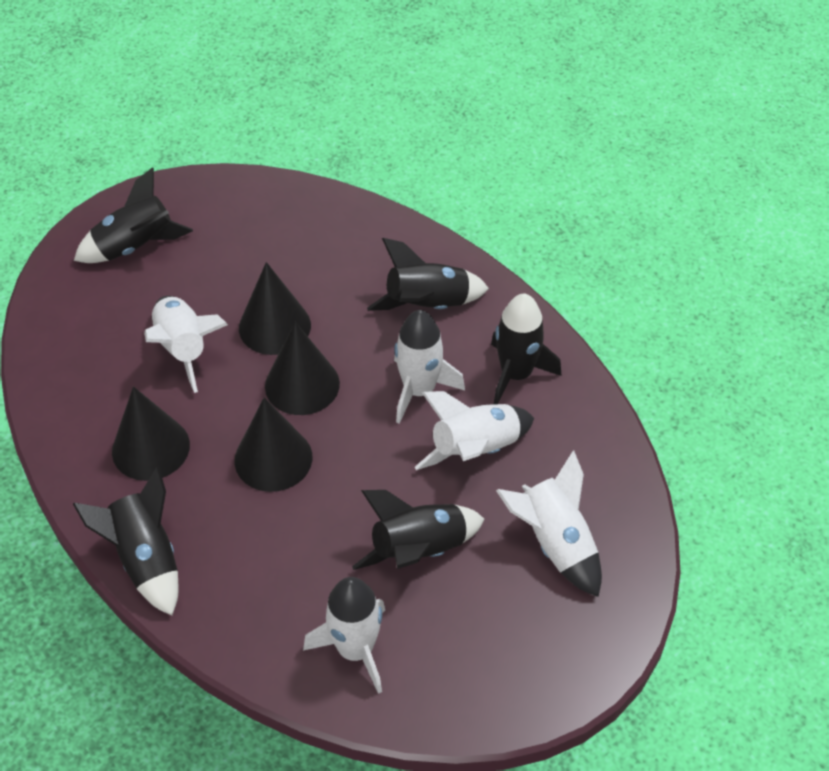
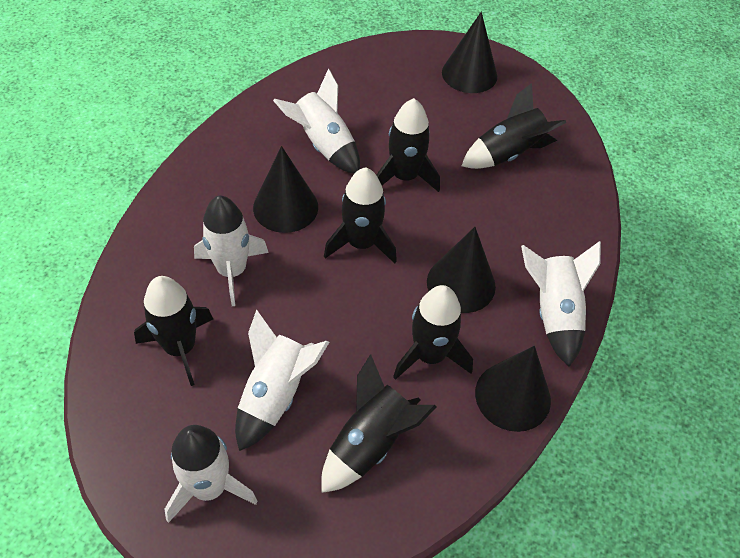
black rocket: [73,467,179,616] [74,167,193,263] [352,490,484,570] [367,238,489,311] [491,293,561,405] = 5 -> [134,276,213,386] [321,354,437,493] [324,167,397,264] [376,98,440,192] [393,285,473,380] [462,83,566,169] = 6

